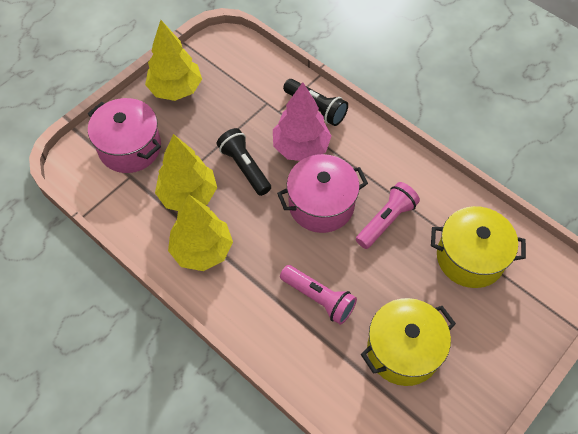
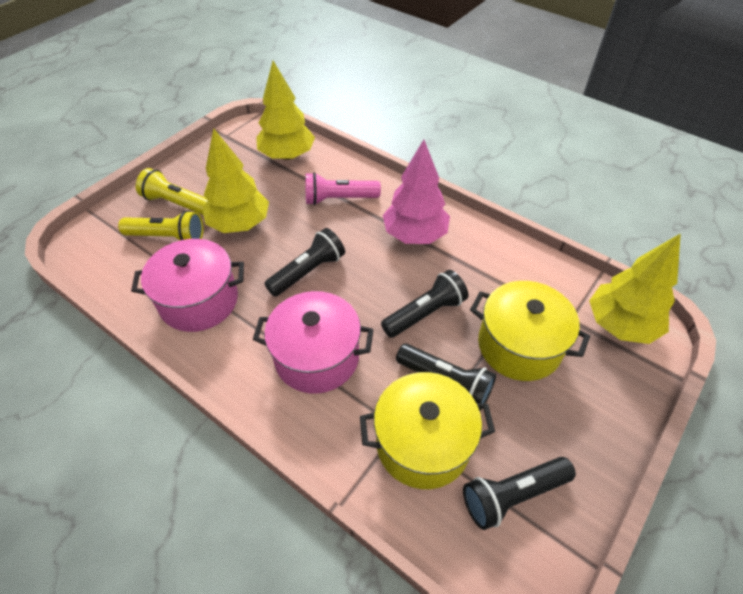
black flashlight: [217,128,271,196] [283,79,348,126] = 2 -> [264,228,345,297] [381,270,468,338] [396,344,496,411] [463,457,576,530] = 4
pink flashlight: [280,265,357,325] [356,182,420,249] = 2 -> [305,172,381,205] = 1
yellow flashlight: none = 0 -> [118,210,204,240] [136,168,208,215] = 2

